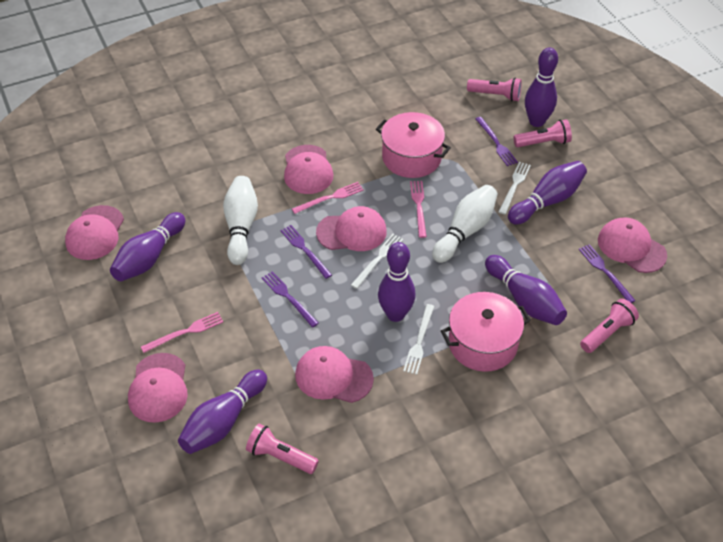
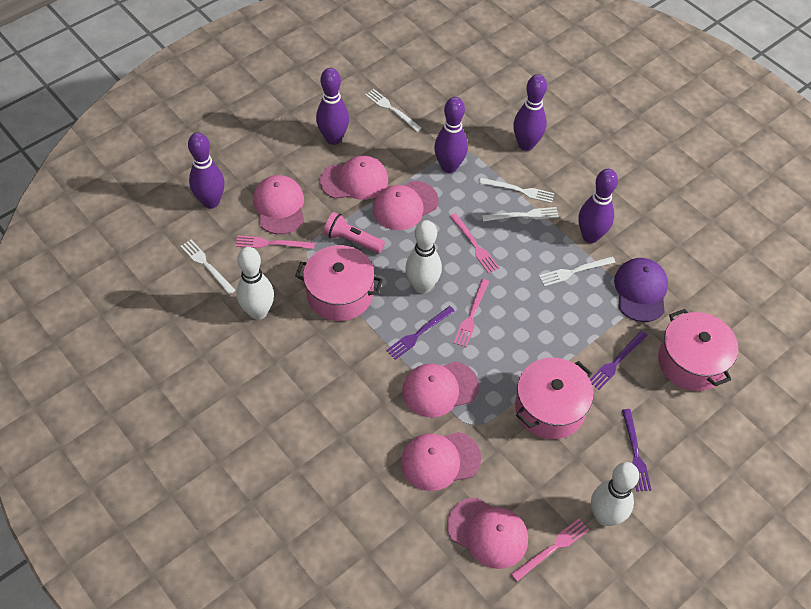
pink flashlight: [246,424,319,474] [467,77,522,101] [514,119,572,147] [580,299,639,353] = 4 -> [323,212,385,253] = 1
pink fork: [141,312,224,353] [292,182,364,214] [410,181,427,238] = 3 -> [236,236,315,249] [450,213,500,274] [454,279,489,348] [511,519,589,582] = 4
pink pot: [376,112,451,178] [441,292,531,372] = 2 -> [295,245,383,321] [515,358,594,439] [658,309,738,391] = 3
purple bowling pin: [110,212,186,281] [178,370,267,454] [378,242,416,322] [485,255,567,325] [508,161,587,225] [525,47,558,127] = 6 -> [188,132,225,209] [316,68,349,145] [434,97,468,173] [513,74,547,151] [578,169,618,243] = 5
purple cap: none = 0 -> [614,258,668,322] = 1
purple fork: [262,271,319,327] [280,225,332,279] [476,117,518,166] [579,244,636,303] = 4 -> [386,306,455,360] [590,331,648,390] [622,409,651,491] = 3
white bowling pin: [223,176,258,265] [432,185,498,263] = 2 -> [236,247,274,320] [405,220,442,294] [591,462,639,526] = 3
white fork: [351,234,404,289] [403,304,434,375] [499,162,531,214] = 3 -> [181,239,236,295] [365,89,422,132] [479,178,554,203] [482,207,559,222] [539,256,616,286] = 5

